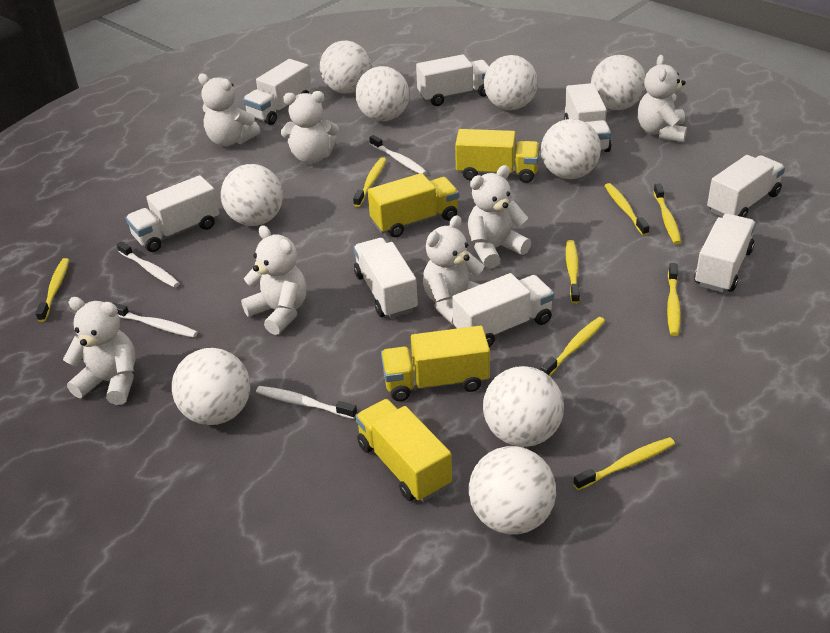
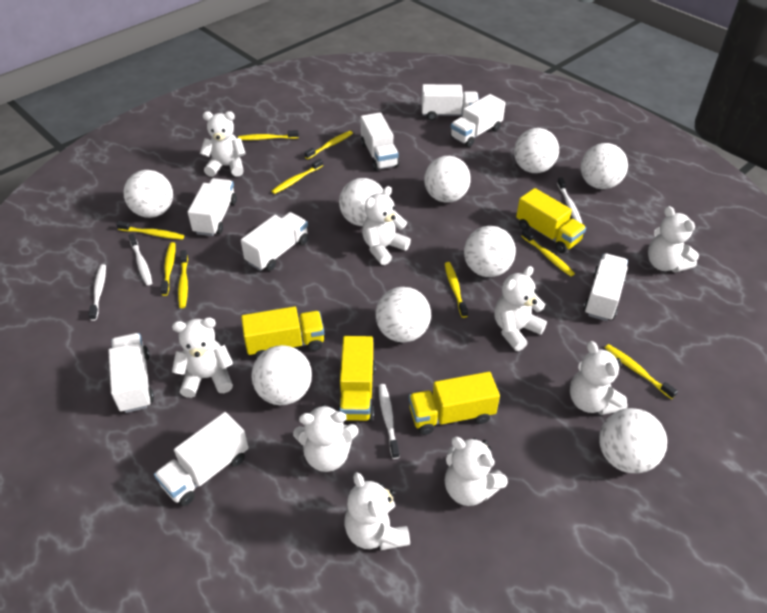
white teddy bear: [63,297,136,405] [198,73,260,146] [241,225,306,335] [281,91,339,164] [423,215,484,325] [468,165,531,269] [637,55,687,142] = 7 -> [172,317,234,398] [200,111,246,177] [293,404,359,472] [344,472,410,550] [362,186,411,265] [445,437,508,506] [494,266,547,351] [570,341,628,415] [648,206,699,273] = 9
yellow toothbrush: [36,258,69,322] [353,157,387,207] [540,317,605,376] [566,240,580,304] [573,437,675,490] [605,183,650,236] [653,184,681,244] [667,263,681,336] = 8 -> [116,221,184,240] [160,242,176,296] [178,250,188,308] [238,130,299,140] [271,159,323,194] [304,131,353,159] [445,262,468,318] [521,229,575,276] [605,344,678,399] = 9

